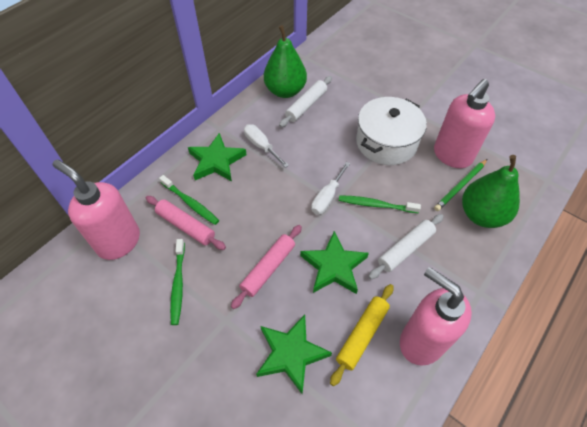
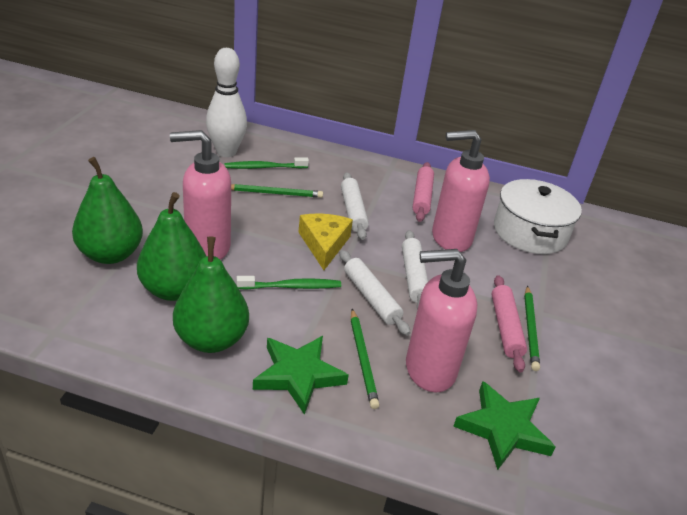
green pear: [264,25,307,98] [462,155,520,228] = 2 -> [72,157,143,264] [137,192,207,301] [173,236,249,353] = 3
green pencil: [434,159,487,211] = 1 -> [231,184,323,198] [351,309,379,409] [524,286,540,371] = 3
green star: [188,133,247,181] [256,315,332,394] [300,231,369,294] = 3 -> [253,336,349,415] [453,381,555,470] = 2
green toothbrush: [159,175,219,225] [170,239,185,325] [339,195,421,213] = 3 -> [224,157,309,169] [236,276,341,290] = 2
white bowling pin: none = 0 -> [206,48,247,157] = 1
white rolling pin: [279,76,332,127] [368,214,444,279] = 2 -> [339,250,411,336] [341,172,369,240] [402,230,428,310] = 3
white screwdriver: [244,124,289,168] [311,162,350,215] = 2 -> none = 0
yellow cheese: none = 0 -> [299,214,353,270] = 1
yellow rolling pin: [330,284,393,386] = 1 -> none = 0

